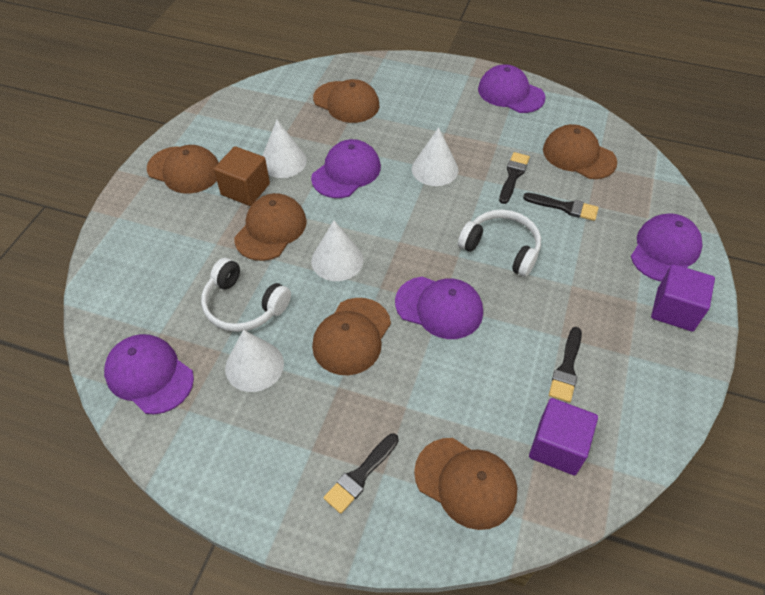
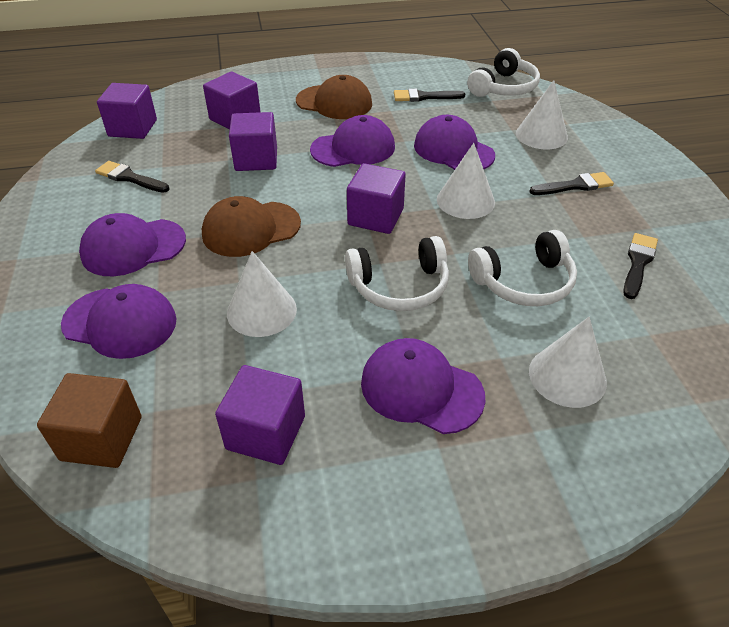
brown cap: [147,145,219,194] [234,193,307,261] [312,298,391,375] [313,79,379,123] [414,438,517,530] [543,124,617,179] = 6 -> [202,196,301,257] [296,75,372,119] = 2
purple cube: [529,398,598,475] [651,264,715,332] = 2 -> [97,83,157,139] [203,72,261,129] [215,365,305,465] [229,112,277,171] [347,163,406,234] = 5
white headphones: [201,258,291,332] [458,210,541,277] = 2 -> [345,236,449,311] [467,48,540,97] [468,230,577,306] = 3

